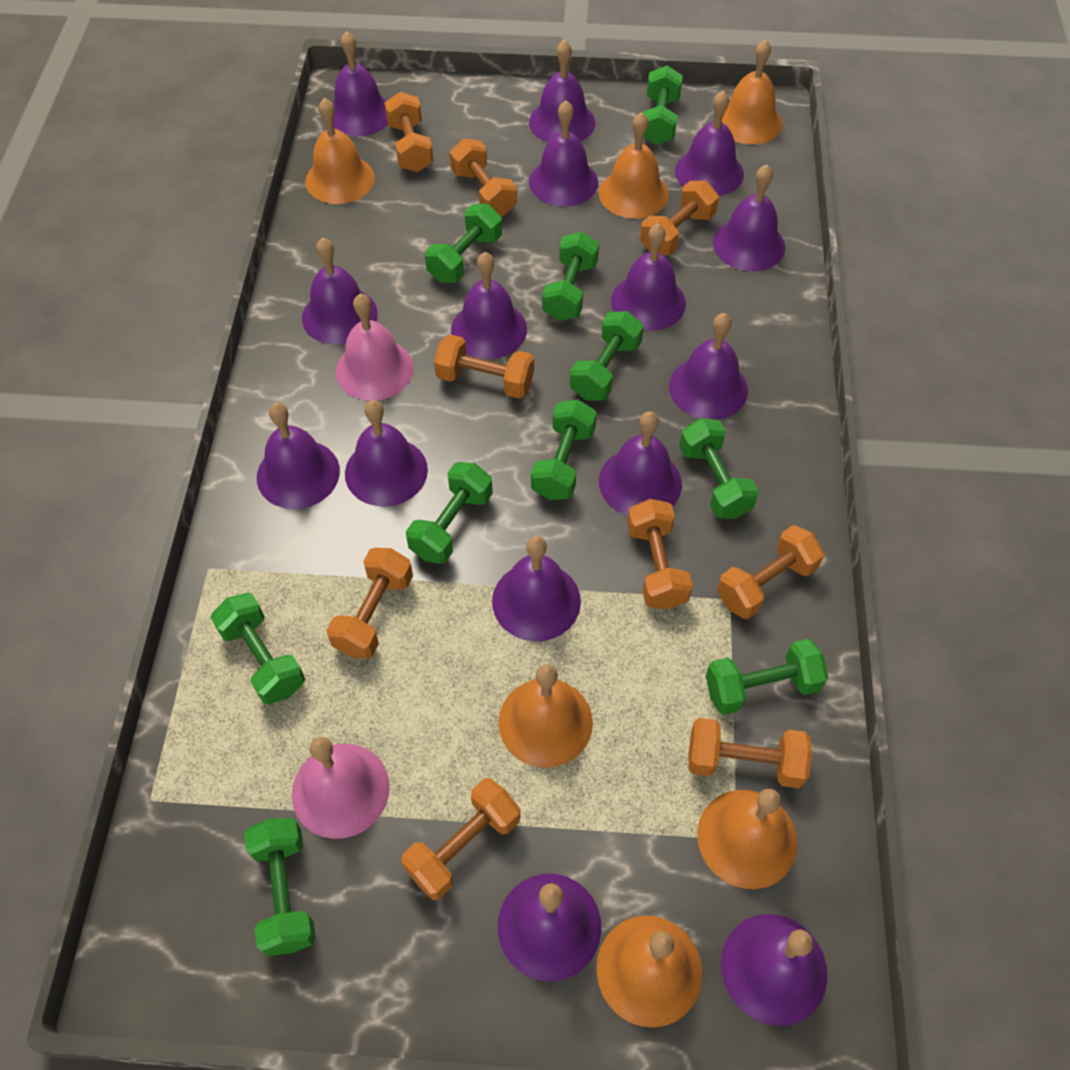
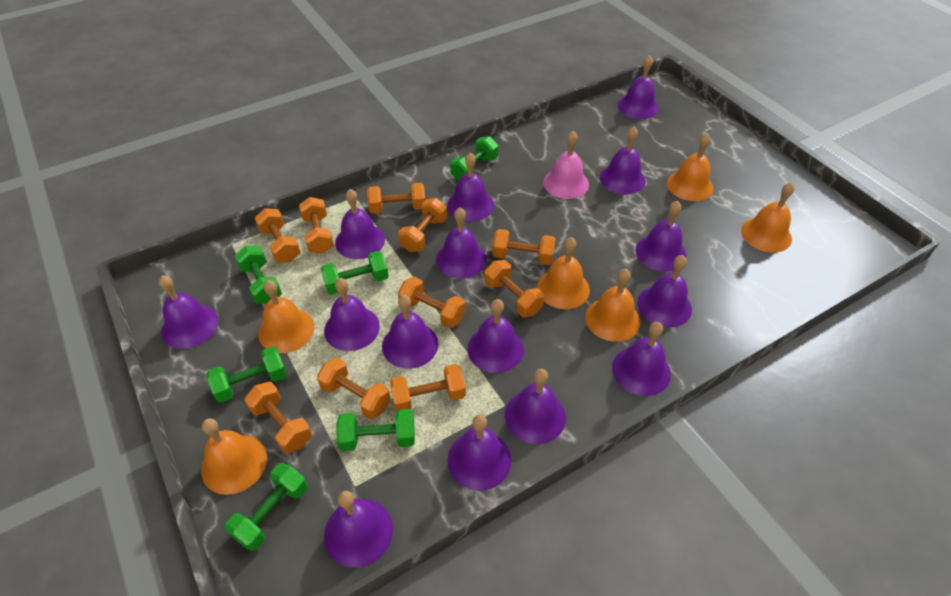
green dumbbell: [210,593,305,705] [244,818,316,956] [406,462,493,564] [425,204,502,283] [531,399,597,500] [542,232,599,321] [570,311,644,401] [643,66,683,145] [679,418,759,519] [706,639,828,715] = 10 -> [207,346,287,403] [225,463,308,551] [235,246,282,304] [321,251,389,295] [336,409,415,451] [450,136,498,181] = 6
orange dumbbell: [326,548,413,659] [385,92,433,172] [401,778,520,900] [434,334,534,399] [450,138,517,217] [627,499,693,610] [640,181,719,255] [689,718,812,788] [717,525,824,619] = 9 -> [244,382,312,453] [255,208,301,262] [299,197,334,254] [317,358,391,419] [367,183,425,213] [390,364,466,412] [398,198,447,252] [398,277,465,328] [484,260,544,317] [492,229,556,265] = 10
pink bell: [292,737,390,839] [336,294,414,401] = 2 -> [543,131,589,199] = 1

